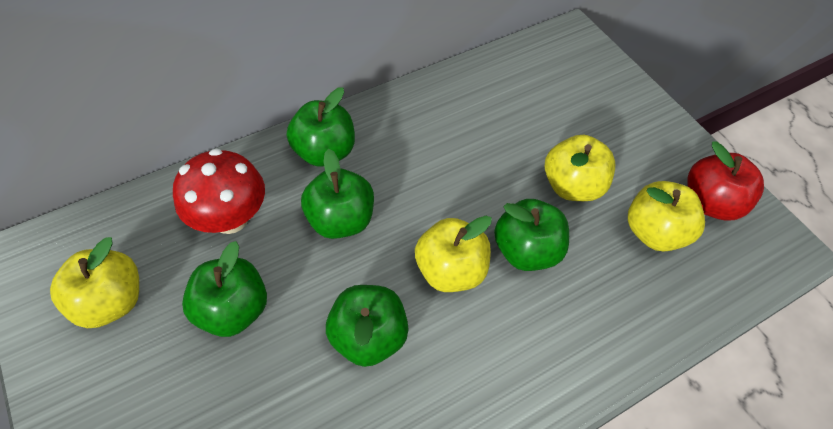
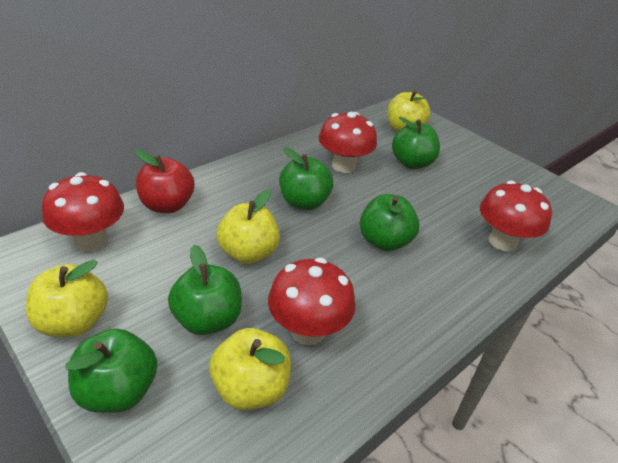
red mushroom: [173,149,265,234] = 1 -> [42,172,124,251] [268,258,355,345] [319,112,377,173] [480,180,552,252] = 4

